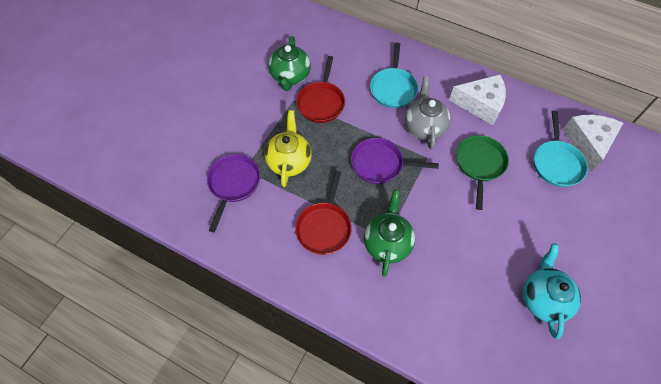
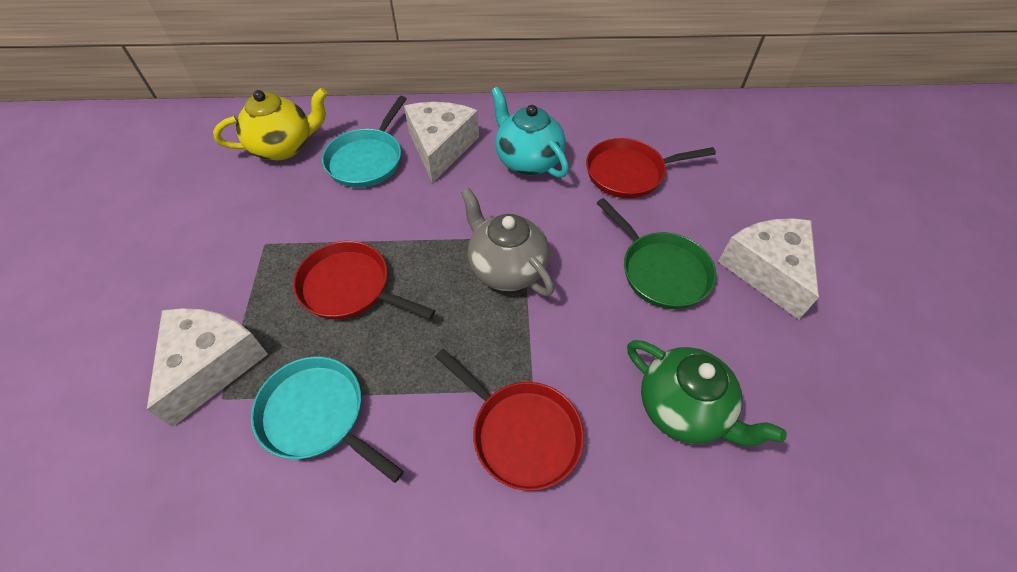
green teapot: [269,36,311,91] [364,190,415,277] = 2 -> [627,340,787,447] = 1
purple pan: [207,154,260,232] [351,138,439,184] = 2 -> none = 0
red pan: [295,170,352,255] [296,56,345,123] = 2 -> [293,241,435,320] [435,349,584,491] [586,138,716,198] = 3
white cheese: [449,74,506,125] [563,115,623,172] = 2 -> [147,308,268,427] [404,102,479,183] [718,218,819,320] = 3

